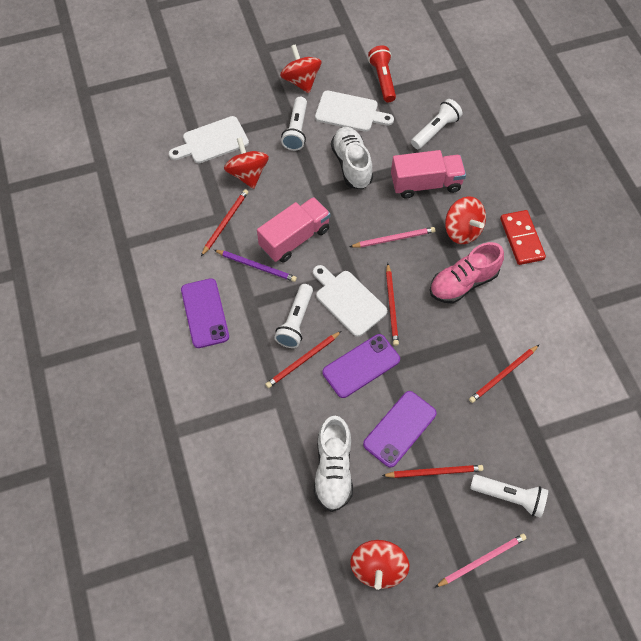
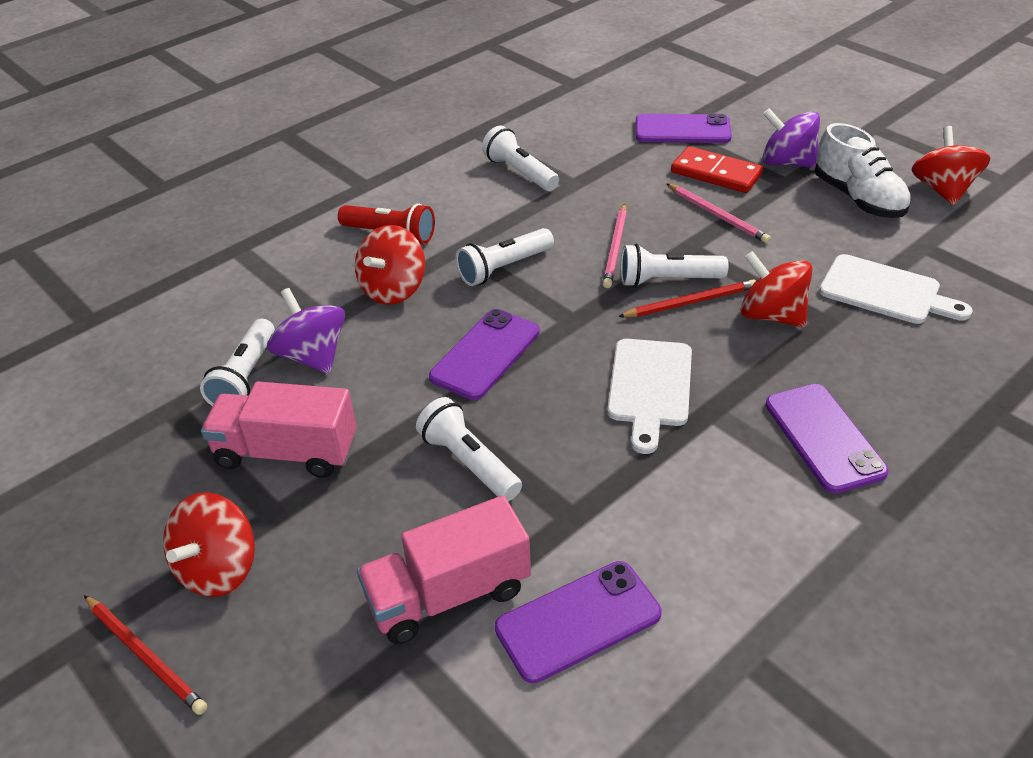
pink shoe: [430,242,504,303] = 1 -> none = 0
purple pencil: [214,250,297,282] = 1 -> none = 0
purple phone: [181,278,229,348] [323,334,400,398] [363,391,437,467] = 3 -> [429,309,540,400] [495,561,661,683] [636,114,732,143] [765,384,889,493] = 4
purple spinning top: none = 0 -> [267,288,345,374] [762,108,820,168] = 2
red pencil: [201,189,248,256] [265,331,341,388] [382,465,483,478] [386,263,399,346] [469,345,539,403] = 5 -> [84,595,207,715] [618,279,756,317] = 2
white cutting board: [169,116,249,163] [313,265,388,337] [315,91,394,132] = 3 -> [607,339,692,454] [819,254,972,324] = 2
white flashlight: [274,284,313,348] [281,97,307,151] [411,99,463,149] [470,475,548,518] = 4 -> [200,319,275,406] [416,397,522,501] [456,228,554,286] [482,126,559,191] [621,244,728,287] = 5
white shoe: [314,416,353,512] [331,127,373,189] = 2 -> [815,123,911,218] = 1

